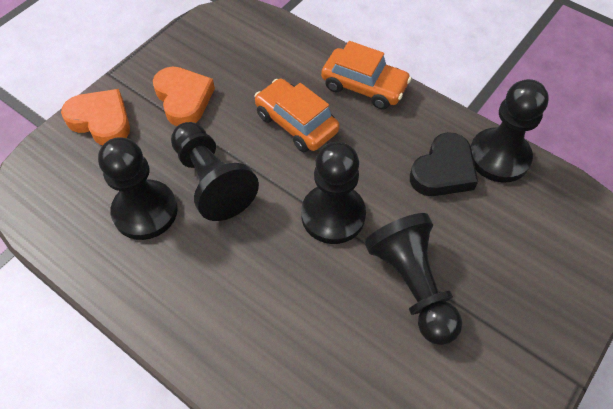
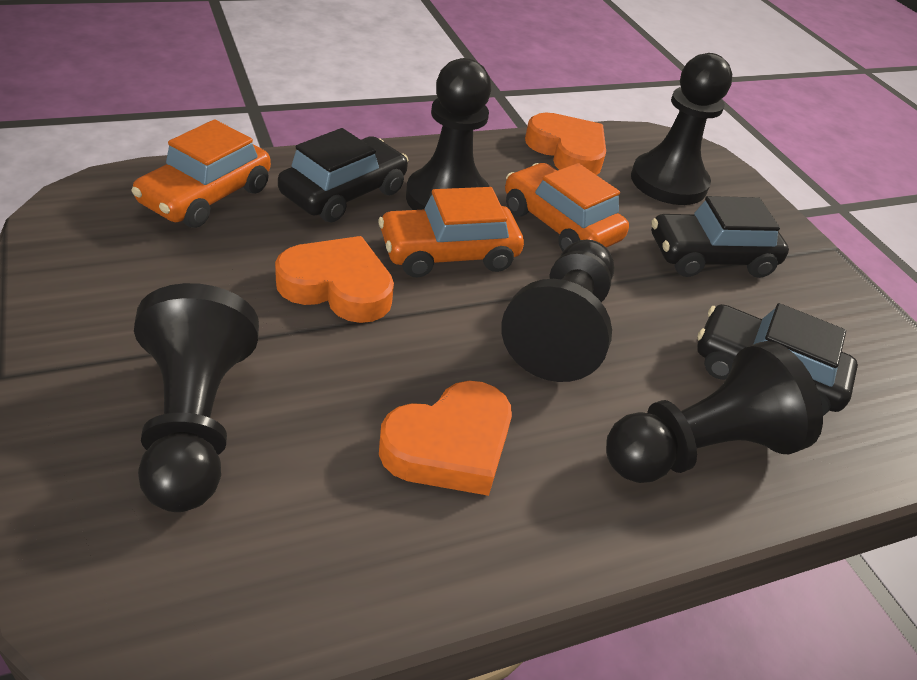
black car: none = 0 -> [278,128,408,222] [651,196,789,278] [697,303,858,416] = 3
black heart: [410,132,478,196] = 1 -> none = 0
orange car: [255,79,340,152] [321,41,412,110] = 2 -> [131,119,271,228] [378,187,524,278] [505,163,629,252] = 3
orange heart: [61,89,130,145] [153,66,215,126] = 2 -> [275,236,394,323] [379,381,512,496] [525,113,606,175] = 3

